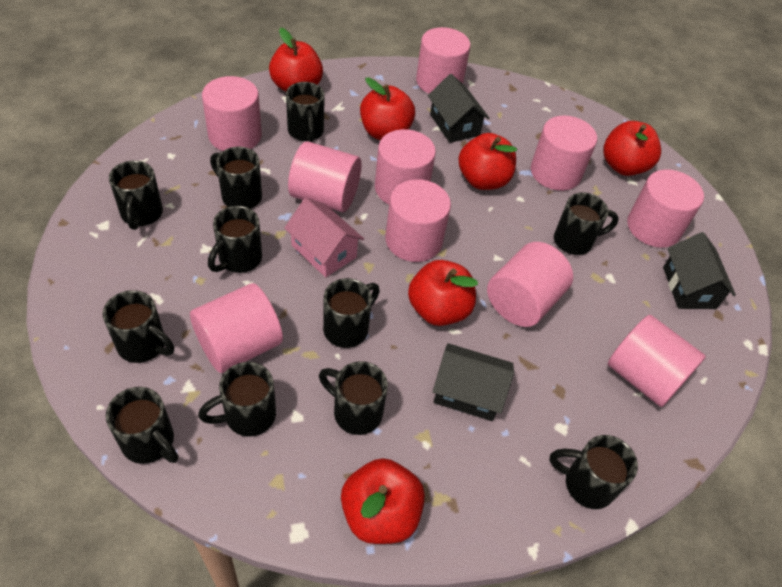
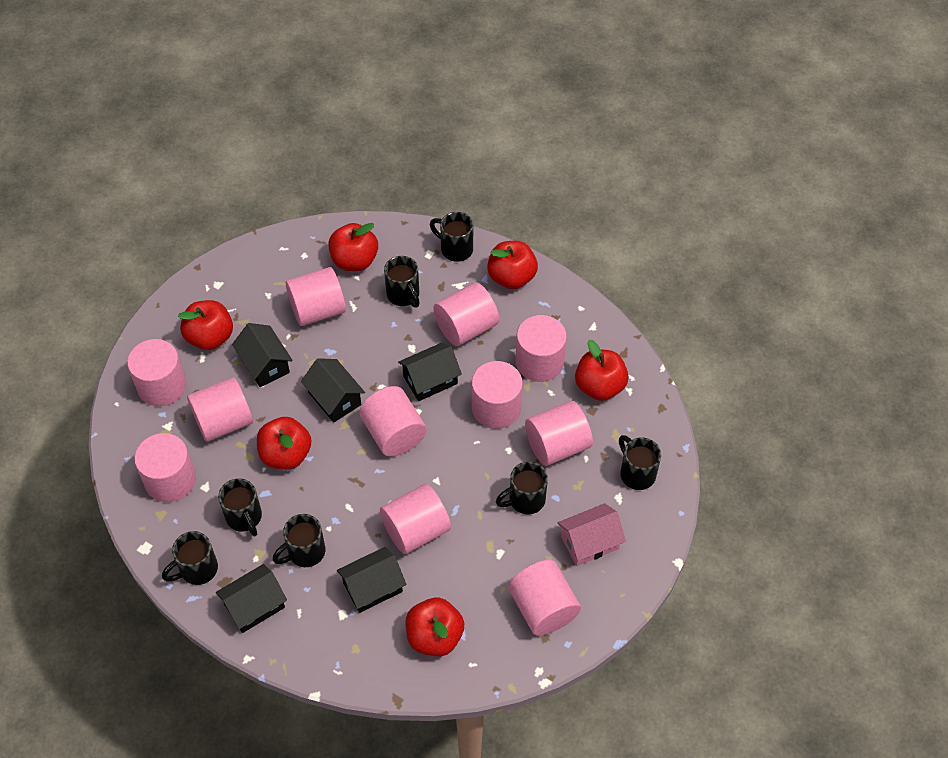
black house: [428,74,490,143] [433,343,514,421] [663,232,736,309] = 3 -> [216,564,287,633] [232,323,293,387] [301,358,365,423] [337,547,406,613] [398,343,462,401] = 5
black mug: [103,290,174,363] [106,387,178,464] [109,160,163,230] [198,362,276,437] [208,206,262,273] [210,147,262,209] [286,82,325,142] [319,361,388,435] [323,278,380,348] [549,435,638,509] [554,192,619,255] = 11 -> [162,531,218,585] [218,478,262,536] [273,514,325,567] [384,256,420,308] [430,212,473,262] [496,462,548,515] [619,435,661,490] = 7
pink cylinder: [190,283,283,373] [202,76,262,151] [288,142,362,212] [375,129,436,205] [385,179,451,262] [416,27,471,94] [487,242,573,327] [531,116,597,191] [608,315,706,407] [627,169,704,248] = 10 -> [127,339,187,406] [134,433,196,502] [187,377,253,442] [286,267,346,326] [359,386,427,457] [380,484,451,554] [433,282,499,346] [472,361,523,429] [508,560,581,636] [516,315,567,382] [525,401,593,466] = 11

